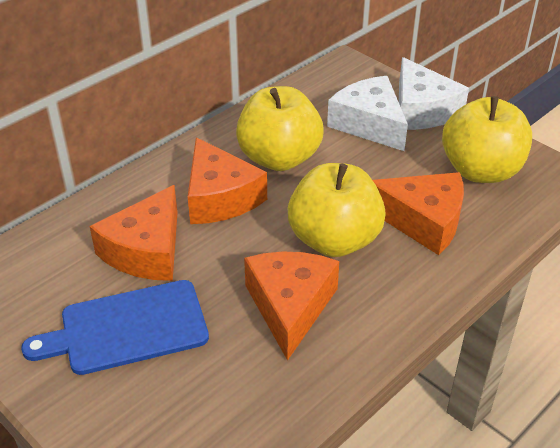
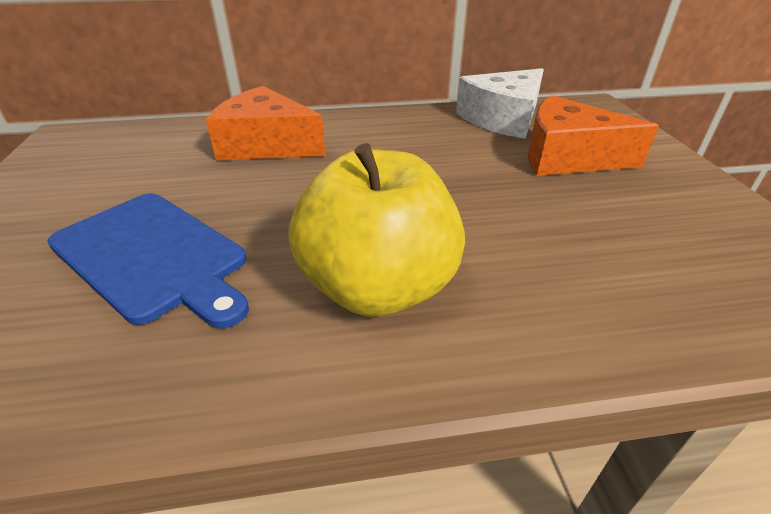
orange cheese: [90,185,178,281] [188,137,267,224] [244,251,339,361] [373,172,464,255] = 4 -> [206,86,326,160] [528,95,659,176] = 2
white cheese: [327,76,408,151] [399,57,469,130] = 2 -> [456,68,544,139] = 1
yellow apple: [236,86,323,171] [288,163,386,257] [442,96,532,183] = 3 -> [288,143,465,317] = 1

